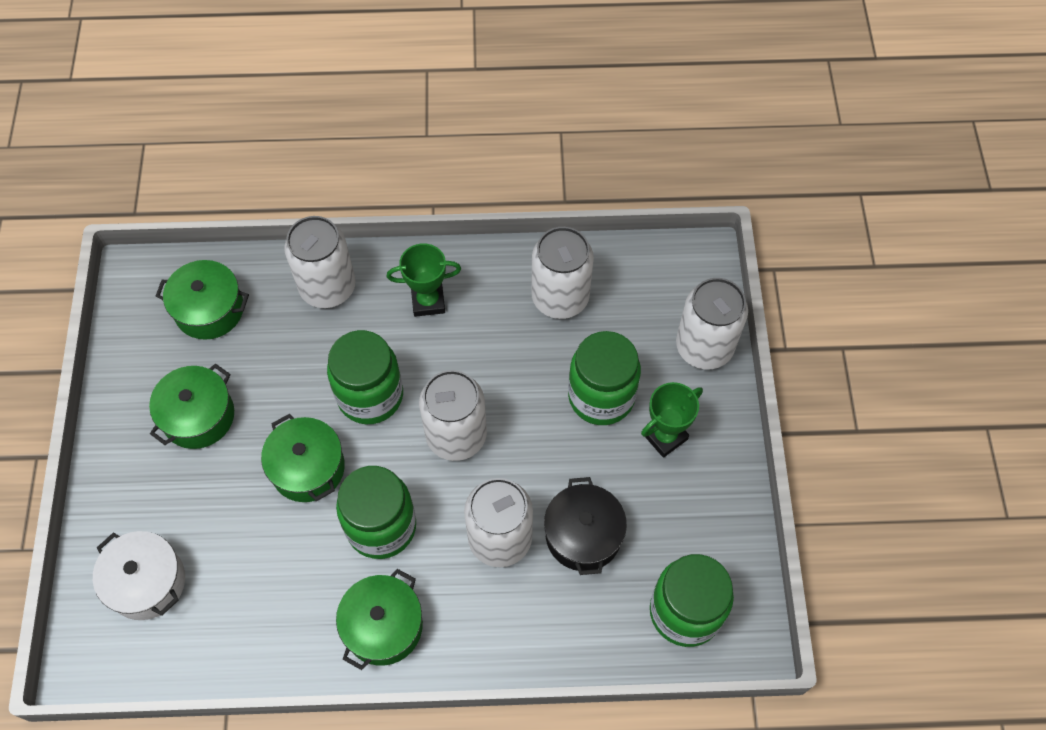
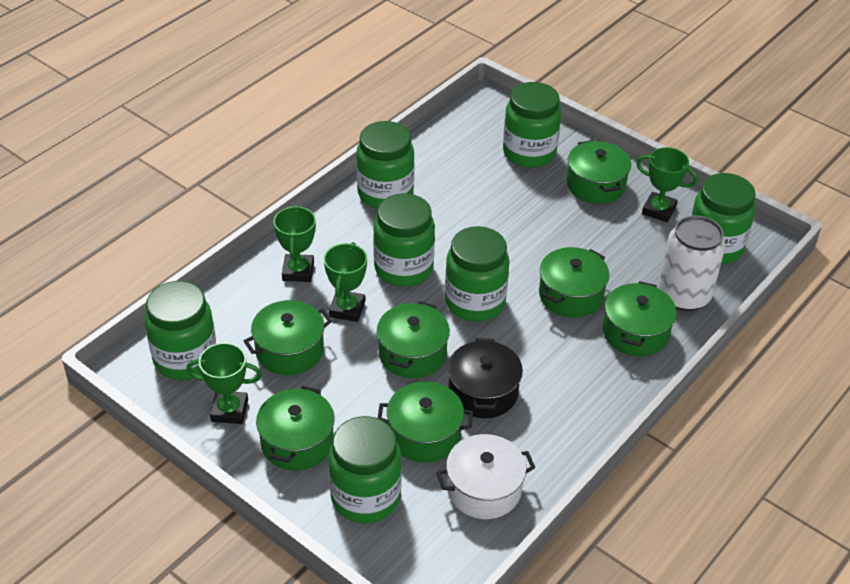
green jar: [327,330,403,424] [336,466,416,559] [568,331,641,425] [650,554,734,647] = 4 -> [145,281,216,380] [328,416,402,523] [356,121,414,209] [373,193,435,287] [445,226,510,322] [503,82,561,168] [691,173,756,264] = 7
green pot: [149,364,234,449] [156,260,249,340] [261,414,345,502] [336,569,423,670] = 4 -> [244,300,332,375] [256,386,335,471] [377,301,450,378] [378,382,473,463] [539,247,610,318] [567,140,631,204] [603,281,677,356] = 7
green trophy: [387,243,461,317] [641,382,703,458] = 2 -> [186,343,262,424] [273,205,316,282] [324,242,367,322] [636,147,698,222] = 4
white can: [284,216,356,308] [419,370,487,461] [464,478,533,567] [531,227,594,319] [676,278,748,370] = 5 -> [658,215,725,311] = 1

